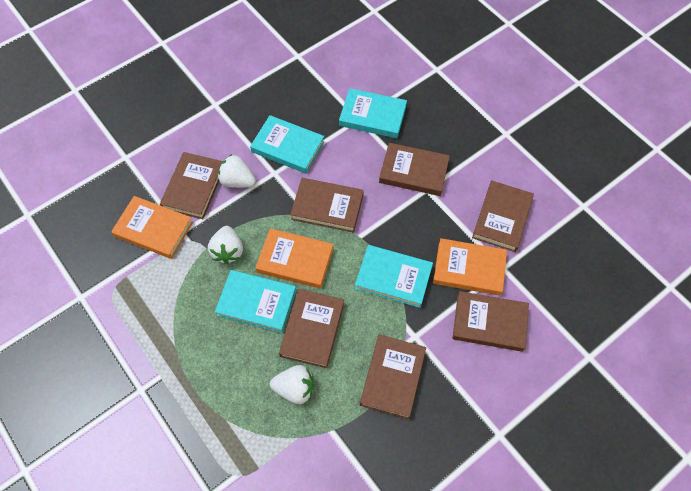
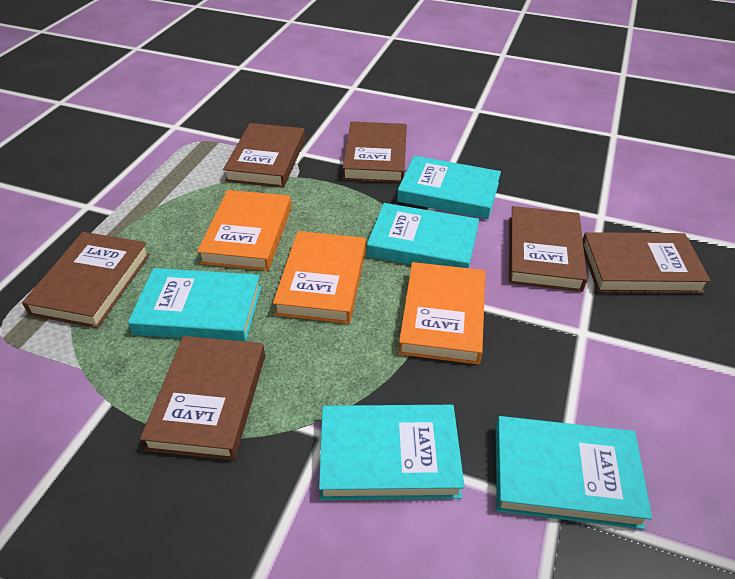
brown book: [160,152,223,219] [279,289,344,368] [290,178,364,233] [360,334,426,419] [379,143,450,196] [452,291,529,352] [472,180,534,252] = 7 -> [22,232,150,328] [140,336,265,460] [223,123,305,188] [343,122,407,183] [509,206,587,292] [583,232,711,293] = 6
turquoise book: [215,270,296,333] [250,115,324,173] [339,88,407,138] [355,245,433,308] = 4 -> [128,268,261,342] [319,405,465,500] [367,203,479,268] [397,156,501,219] [495,416,652,529] = 5
white strawberry: [208,226,243,264] [218,154,256,188] [270,365,314,404] = 3 -> none = 0

